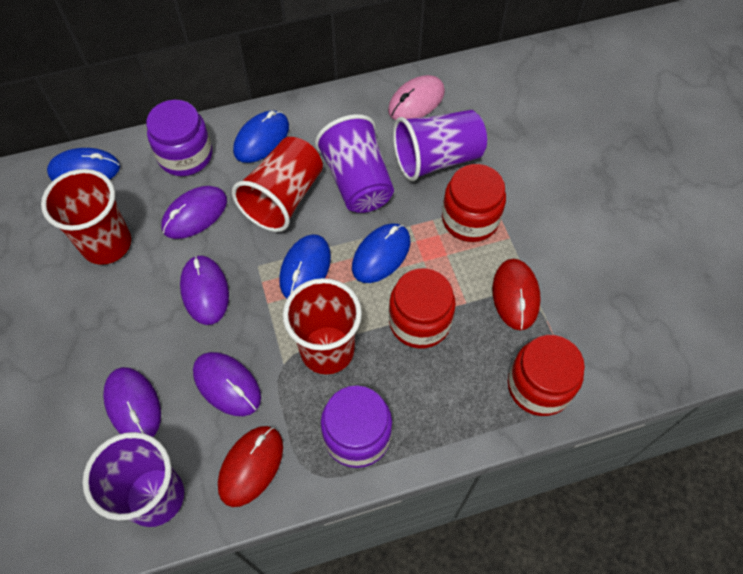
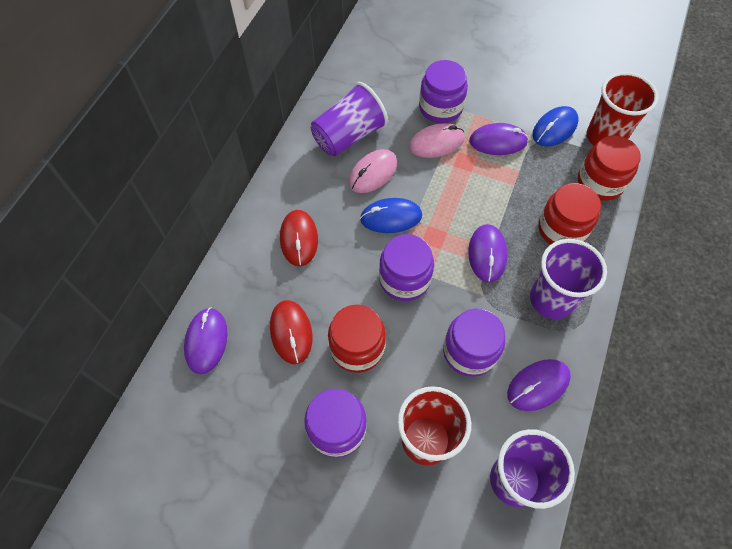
blue mouse: [47,148,120,181] [233,111,289,163] [279,234,331,298] [352,223,410,283] = 4 -> [360,198,422,233] [533,106,578,147] = 2
pink mouse: [388,75,445,120] = 1 -> [349,149,397,193] [409,123,465,158] = 2
purple jar: [146,100,212,176] [321,385,392,468] = 2 -> [304,388,367,458] [379,234,434,301] [419,60,468,123] [443,309,505,377] = 4
red cup: [41,169,131,265] [232,137,323,232] [283,278,362,374] = 3 -> [398,386,471,465] [587,72,658,146] = 2

